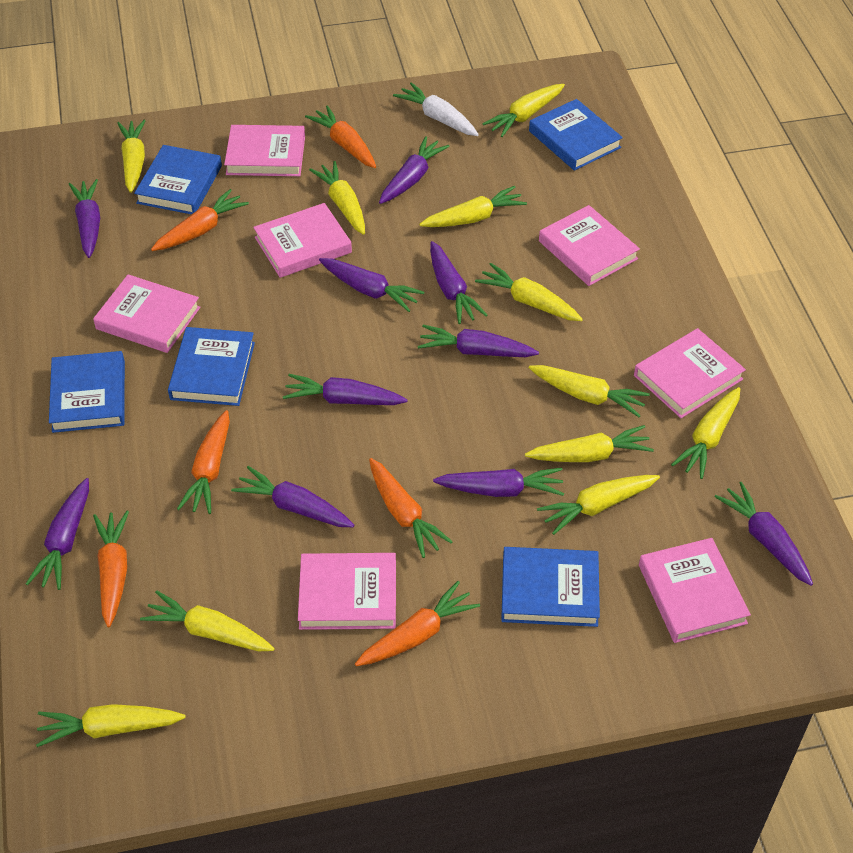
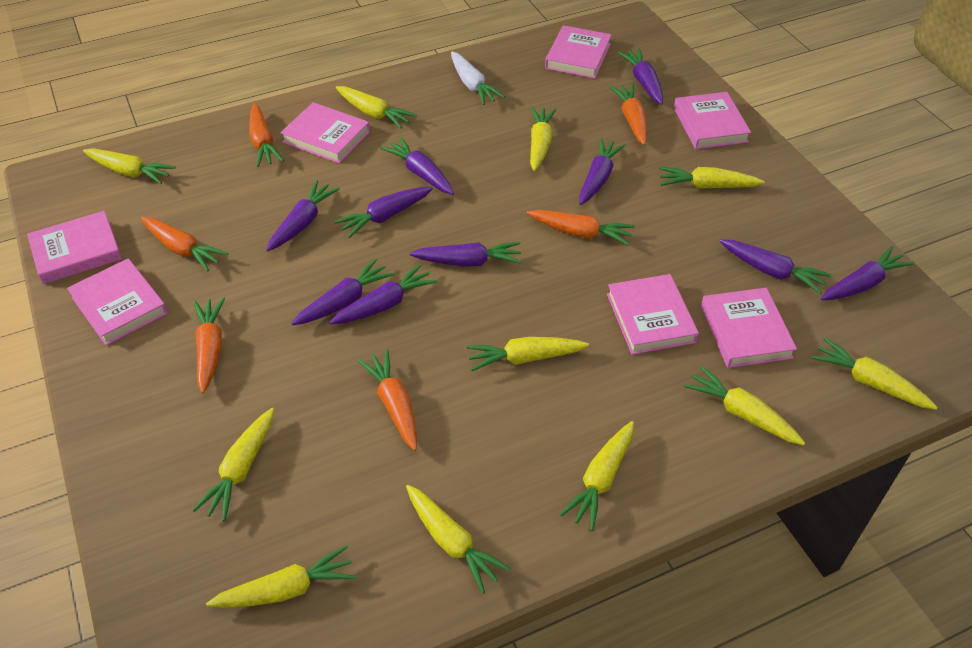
blue book: [49,351,125,433] [134,145,222,214] [168,327,255,406] [501,547,600,627] [529,99,623,171] = 5 -> none = 0

